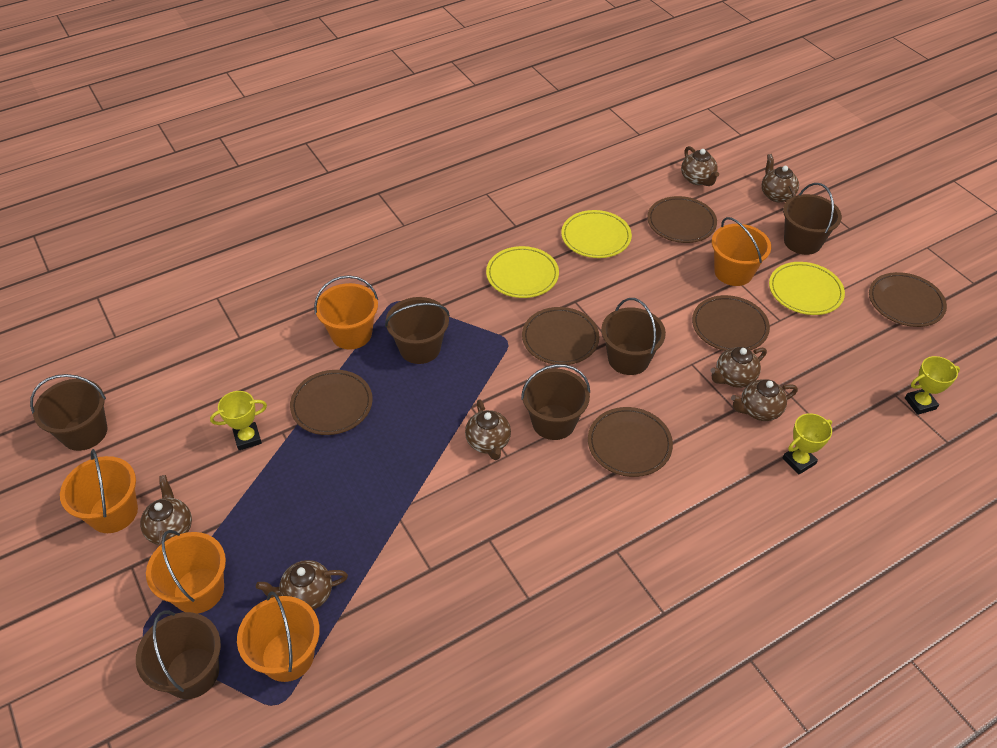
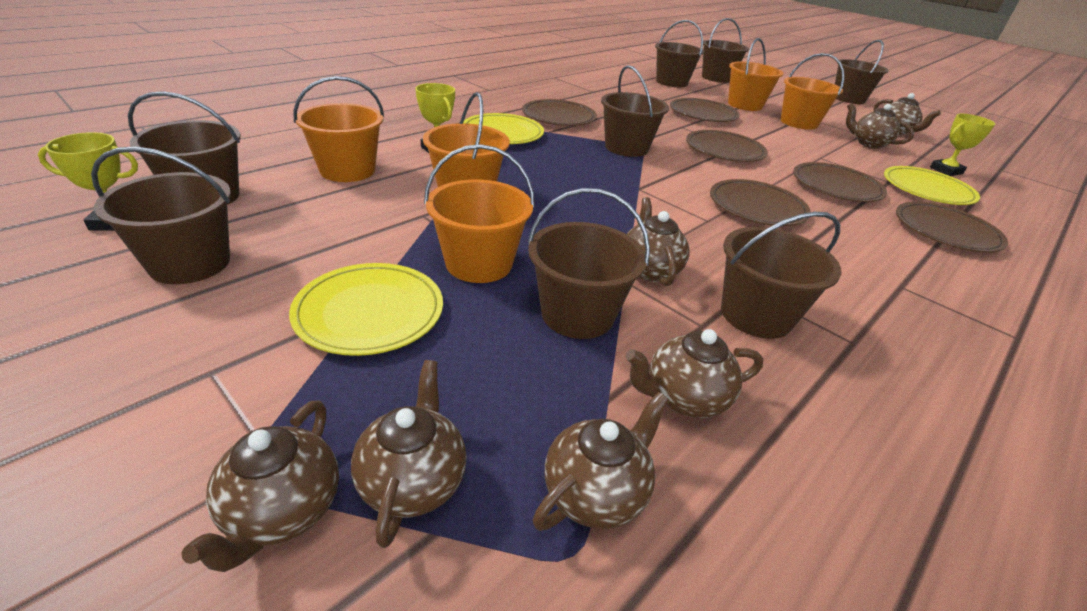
brown bucket: [30,374,107,451] [136,611,221,699] [385,297,450,364] [521,364,590,440] [601,298,666,375] [783,183,842,255] = 6 -> [91,146,231,284] [128,91,241,205] [528,188,650,339] [601,65,669,157] [655,20,704,87] [702,18,749,83] [721,212,842,339] [835,40,889,104] = 8

